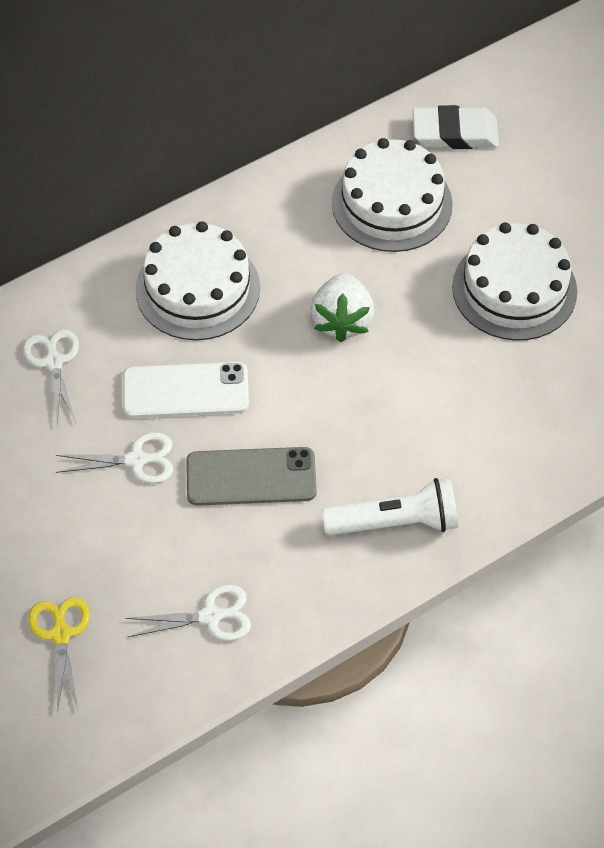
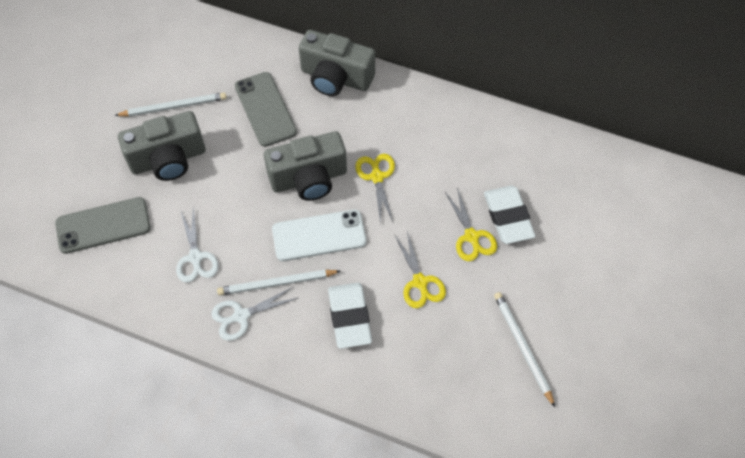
grey camera: none = 0 -> [118,111,205,181] [264,131,347,201] [299,30,375,96] = 3
grey phone: [186,447,317,506] = 1 -> [55,197,151,254] [235,72,297,147] = 2
white cake: [135,221,260,340] [332,138,453,252] [452,222,577,341] = 3 -> none = 0
white eraser: [412,105,499,149] = 1 -> [328,283,372,349] [484,186,536,244] = 2
white flashlight: [322,478,458,536] = 1 -> none = 0
white pencil: none = 0 -> [114,92,227,117] [217,270,340,295] [494,292,555,407] = 3
white scissors: [23,329,79,426] [56,433,173,483] [125,585,251,641] = 3 -> [176,206,219,283] [211,287,298,341] = 2
white strawberry: [310,273,374,342] = 1 -> none = 0
yellow scissors: [28,597,90,714] = 1 -> [355,154,395,225] [394,231,446,308] [445,188,497,261] = 3

